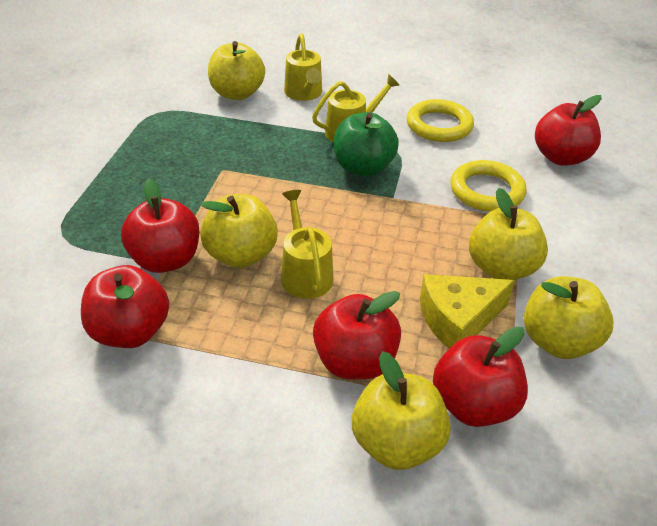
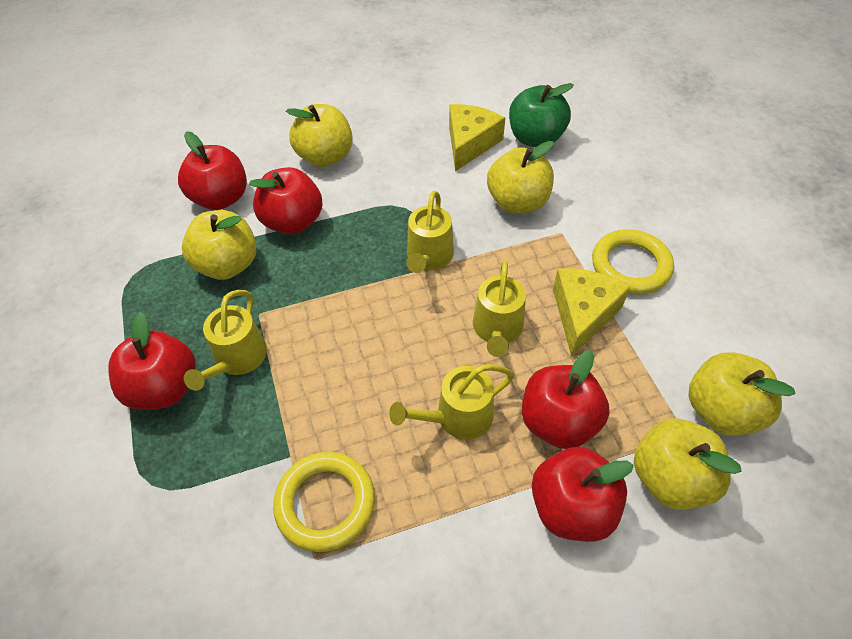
yellow cheese: [420,274,515,348] = 1 -> [449,104,505,171] [553,268,630,357] = 2
yellow watering can: [281,190,333,299] [284,34,322,101] [312,74,399,143] = 3 -> [184,290,267,391] [389,364,514,440] [406,191,454,273] [473,260,526,357] = 4

